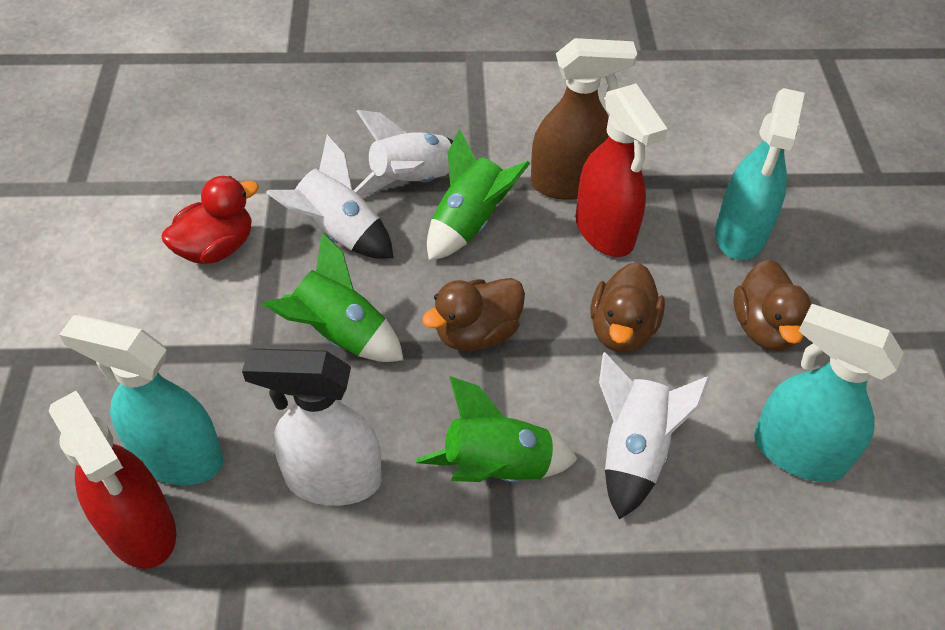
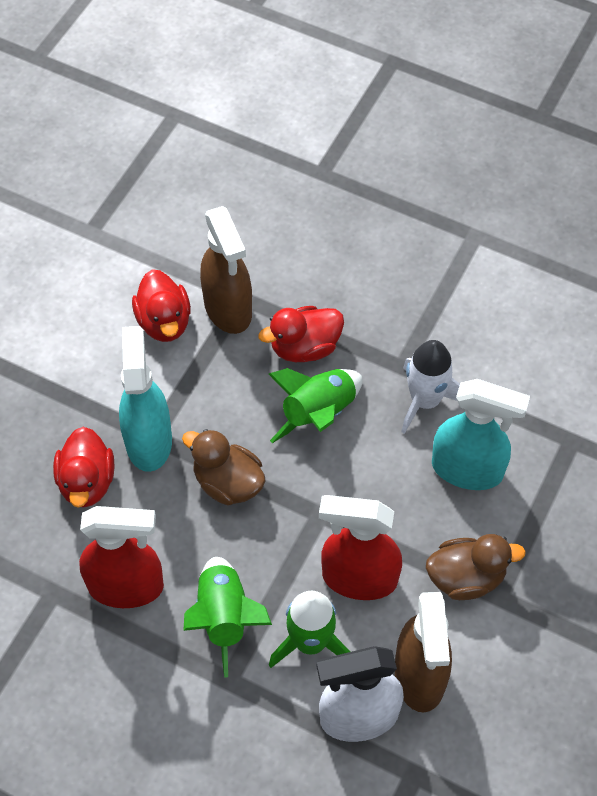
brown duck: [422,278,525,351] [590,262,665,353] [733,259,812,352] = 3 -> [182,429,266,505] [426,534,526,600] = 2
brown spray bottle: [531,38,637,200] = 1 -> [200,206,252,334] [395,592,452,712] = 2
red duck: [161,176,259,264] = 1 -> [53,427,114,508] [132,269,191,342] [258,306,344,362] = 3
turquoise spray bottle: [59,315,223,485] [715,88,805,260] [754,304,903,482] = 3 -> [119,326,172,472] [432,379,530,490] = 2
white rocket: [266,134,393,259] [353,110,453,195] [599,352,710,519] = 3 -> [402,340,460,434] = 1

